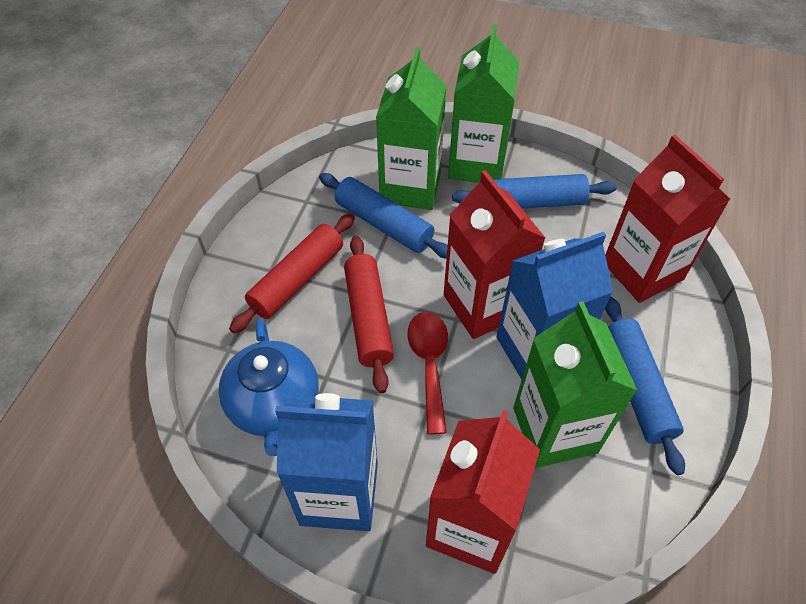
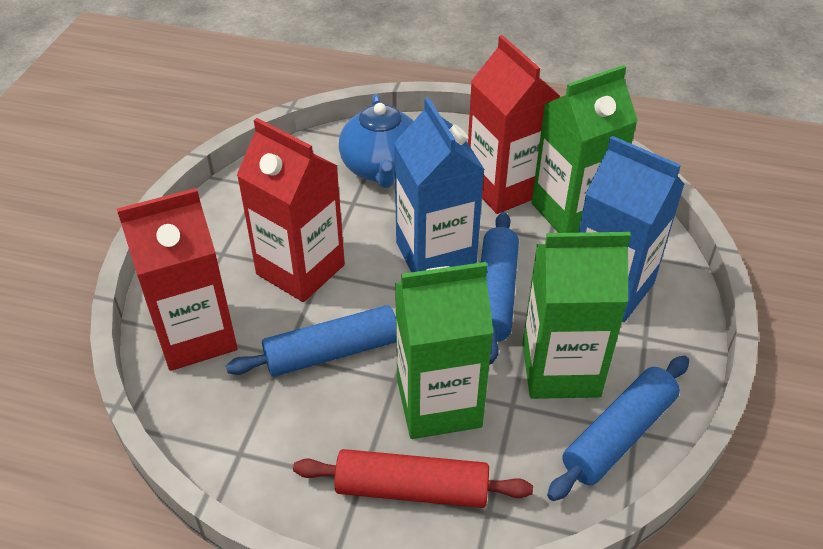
red rolling pin: [229,213,355,333] [344,236,394,393] = 2 -> [293,449,533,508] = 1
red spoon: [407,312,448,435] = 1 -> none = 0

